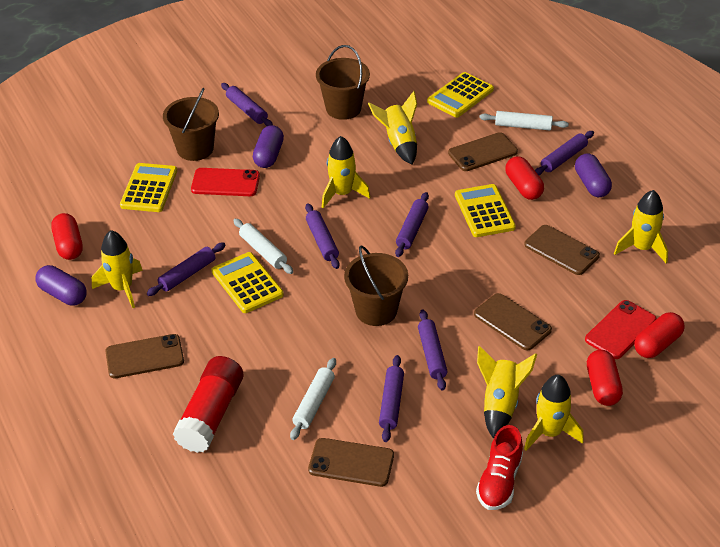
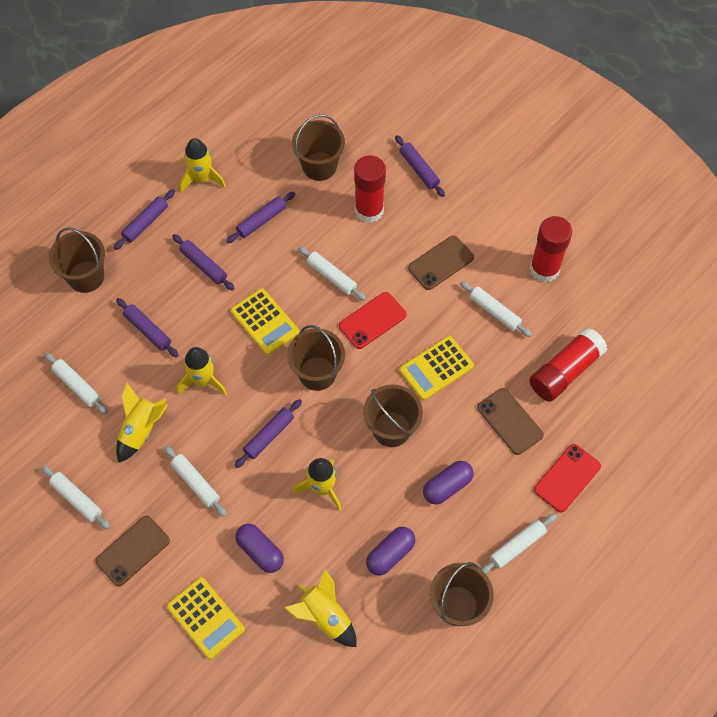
brown bucket: [163,88,219,161] [316,45,370,120] [344,245,408,326] = 3 -> [49,227,105,293] [287,325,345,391] [292,114,345,181] [363,384,423,447] [430,562,494,626] = 5
brown phone: [105,334,184,378] [308,438,394,487] [448,132,518,171] [474,293,552,351] [524,225,600,275] = 5 -> [95,516,170,587] [408,235,474,290] [477,388,544,455] = 3
purple rolling pin: [147,242,226,296] [221,83,273,126] [305,203,340,269] [379,355,404,442] [395,192,429,257] [418,310,448,390] [535,131,594,175] = 7 -> [114,190,175,250] [116,298,178,357] [172,234,235,291] [226,192,295,243] [235,399,302,468] [395,135,445,197] = 6
red capsule: [51,213,83,260] [505,156,544,200] [587,350,623,406] [634,312,685,358] = 4 -> none = 0
red glue stick: [173,356,243,453] = 1 -> [354,155,386,223] [529,328,607,402] [530,216,572,282] = 3
red shoe: [476,425,523,510] = 1 -> none = 0
white rolling pin: [233,219,293,274] [290,358,336,440] [479,111,569,130] = 3 -> [41,465,110,529] [45,353,107,414] [164,446,227,517] [298,246,366,300] [460,281,532,337] [481,514,557,574] = 6
yellow calculator: [120,163,177,212] [211,252,284,313] [427,72,494,118] [455,184,516,237] = 4 -> [167,577,245,659] [231,288,299,355] [399,336,474,400] = 3
yellow rocket: [92,230,143,308] [322,136,370,208] [368,91,417,164] [477,346,537,439] [524,375,584,451] [614,190,668,263] = 6 -> [116,383,168,463] [177,347,227,396] [180,138,226,193] [284,569,356,647] [293,458,342,511] = 5

